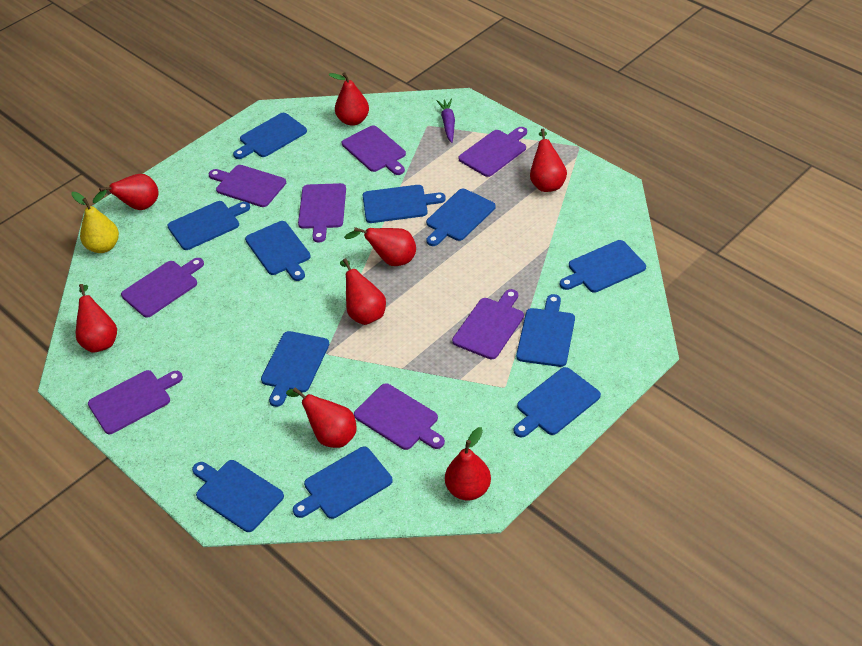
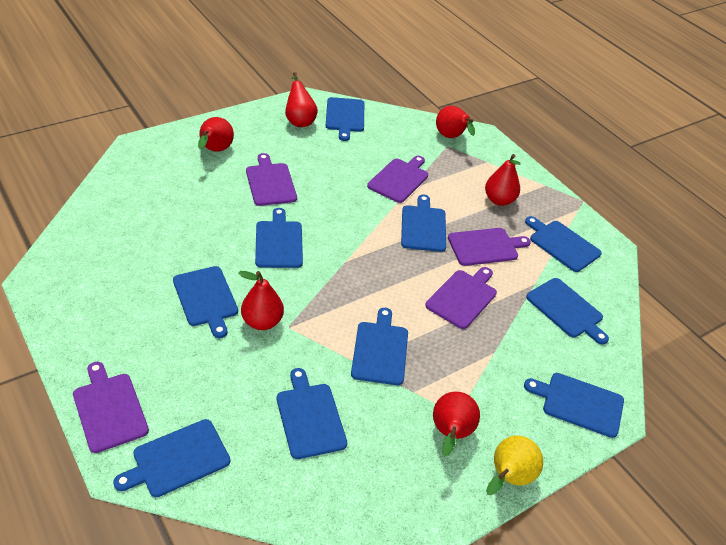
blue cutting board: [167,201,250,250] [192,460,284,532] [233,113,307,159] [245,221,311,281] [261,331,329,407] [293,447,393,519] [363,185,446,223] [426,189,496,246] [514,367,601,438] [516,294,575,367] [560,240,646,293] = 11 -> [113,419,230,497] [173,266,238,338] [255,208,303,268] [277,368,347,459] [326,97,364,141] [351,308,408,385] [401,195,446,252] [524,373,624,438] [525,216,602,272] [526,278,609,344] = 10
purple carrot: [437,99,455,143] = 1 -> none = 0
purple cutting board: [88,370,183,434] [121,258,204,317] [209,165,286,207] [298,183,346,243] [342,125,406,175] [354,383,445,450] [452,289,524,359] [458,127,527,177] = 8 -> [73,362,149,453] [246,153,297,206] [367,156,428,203] [425,267,497,329] [448,228,531,266] = 5
red pear: [76,284,117,353] [93,174,159,210] [286,387,357,448] [328,72,369,126] [340,258,386,325] [344,227,416,266] [445,427,491,501] [530,129,567,192] = 8 -> [198,117,234,152] [238,271,284,330] [285,72,318,127] [433,392,480,456] [436,106,475,138] [485,154,521,206] = 6

